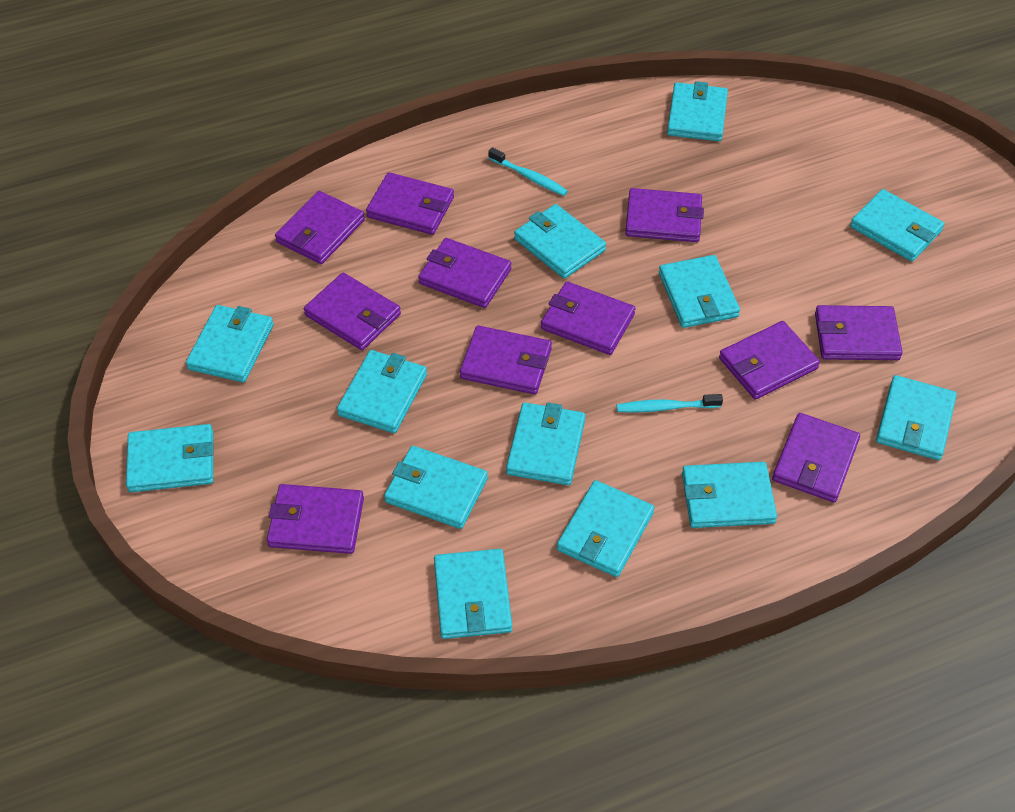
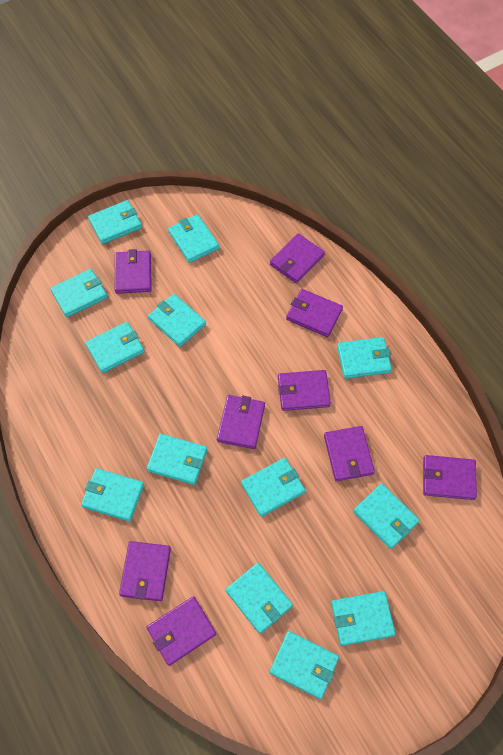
purple wallet: [267,484,364,554] [275,191,365,264] [304,273,401,350] [366,172,454,235] [418,238,511,308] [460,325,552,394] [541,282,635,355] [625,188,704,242] [719,321,820,400] [772,413,860,502] [815,305,903,360] = 11 -> [115,249,152,294] [119,541,171,601] [147,596,216,666] [217,395,265,449] [270,233,325,283] [278,370,331,411] [286,289,343,337] [324,426,375,481] [423,455,477,500] = 9
turquoise toothbrush: [488,147,568,196] [617,394,723,413] = 2 -> none = 0

